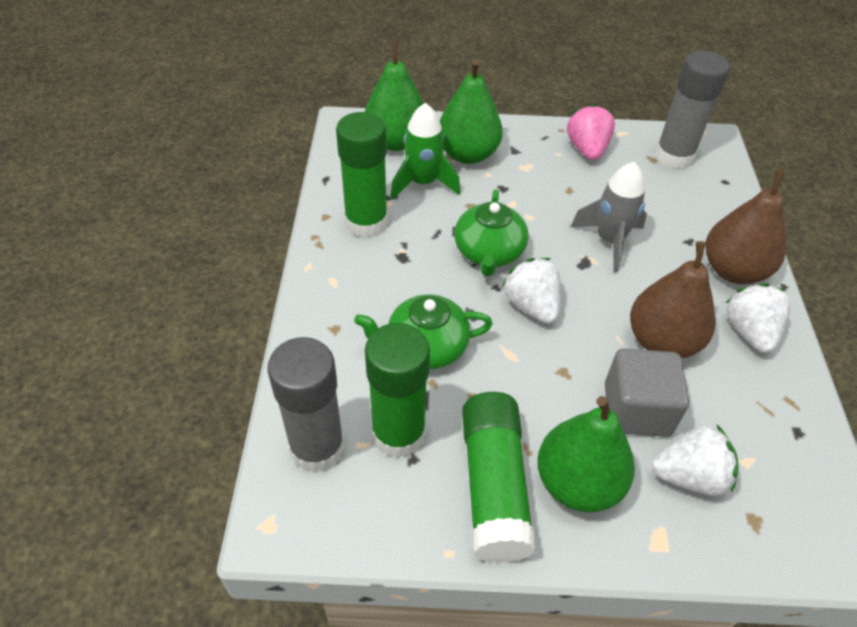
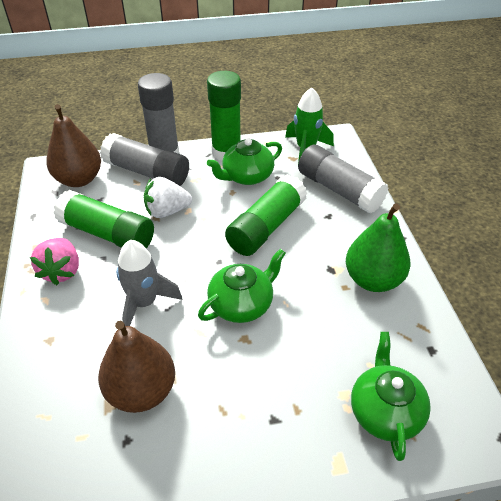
green pear: [365,41,424,151] [440,59,503,164] [537,396,635,512] = 3 -> [346,203,410,292] = 1
green teapot: [354,294,493,369] [454,189,529,276] = 2 -> [198,249,286,323] [207,138,282,185] [351,332,431,461] = 3
grey cube: [605,348,689,437] = 1 -> none = 0
grey glue stick: [267,337,345,473] [655,51,730,169] = 2 -> [100,133,189,186] [138,73,180,154] [298,145,388,214] = 3
white strawberry: [502,258,561,324] [652,425,738,496] [726,283,790,353] = 3 -> [144,177,192,218] = 1

